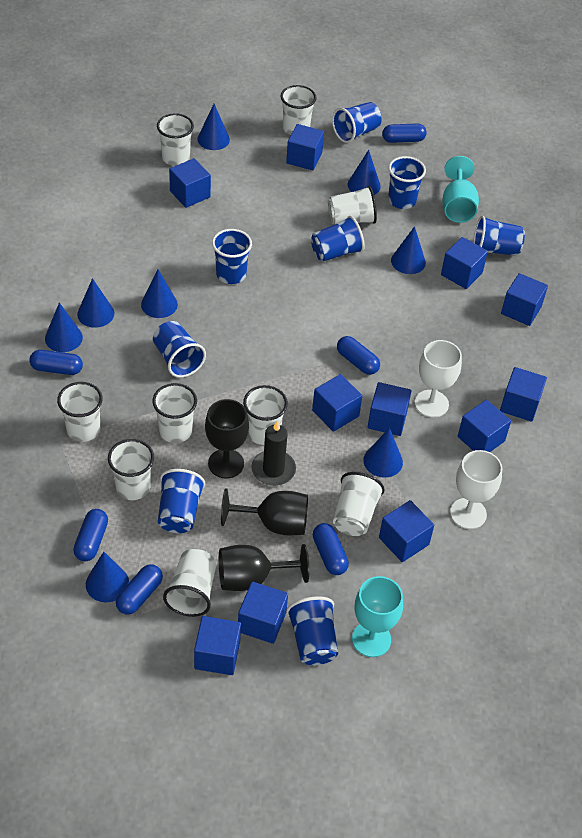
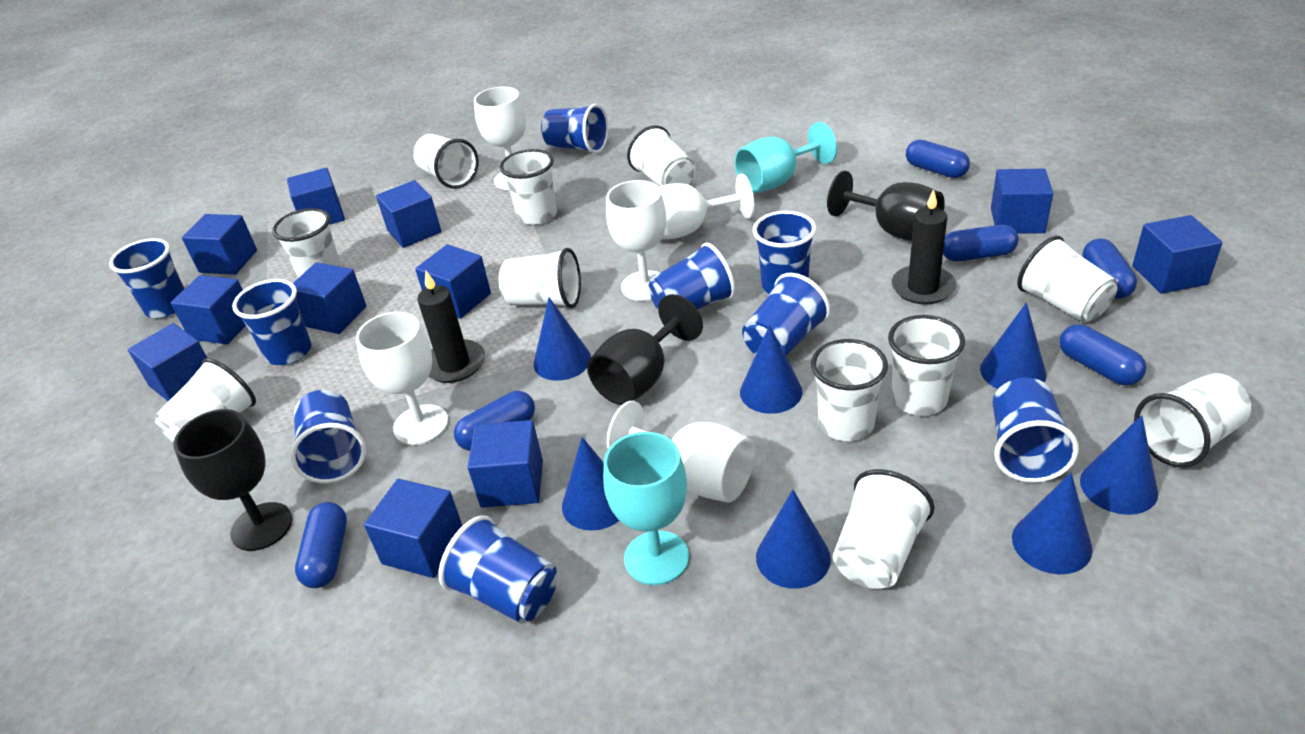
black candle: [251,420,296,486] = 1 -> [417,271,485,383] [891,189,956,305] = 2
blue cone: [45,303,83,352] [77,278,114,328] [86,552,129,602] [141,269,178,318] [197,104,230,150] [348,150,381,195] [363,428,403,478] [391,226,426,274] = 8 -> [534,297,591,381] [562,437,619,531] [740,325,803,414] [756,490,831,589] [980,303,1047,389] [1012,473,1093,574] [1080,415,1158,515] = 7
blue cup: [153,321,206,378] [158,469,205,533] [212,229,252,284] [286,596,338,665] [311,216,365,262] [332,102,382,143] [388,156,426,209] [473,216,525,256] = 8 -> [109,238,184,318] [232,279,311,365] [290,390,366,483] [439,515,557,624] [541,104,608,154] [648,243,736,310] [742,273,830,356] [753,211,816,294] [992,378,1079,483] = 9
white cup: [57,382,103,442] [108,439,154,500] [152,383,197,443] [157,113,194,166] [163,549,217,617] [243,385,288,445] [281,85,316,135] [328,186,377,225] [333,472,385,536] = 9 -> [154,358,256,442] [272,208,342,278] [413,134,479,189] [499,248,581,308] [500,149,557,225] [627,125,696,186] [811,339,888,441] [833,469,934,589] [888,315,965,416] [1017,236,1117,323] [1134,373,1251,467] = 11
white goblet: [415,340,462,417] [450,450,502,529] = 2 -> [356,312,448,445] [474,87,526,190] [606,180,666,301] [607,401,755,503] [659,174,754,239] = 5

